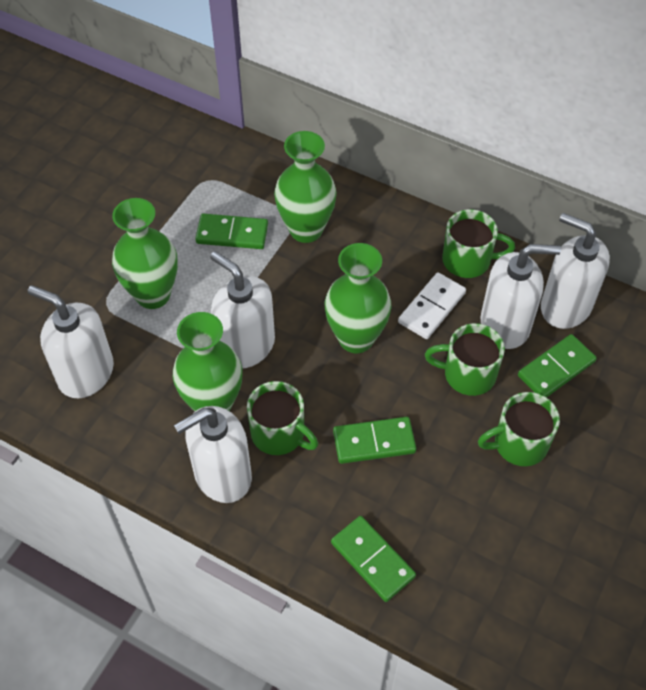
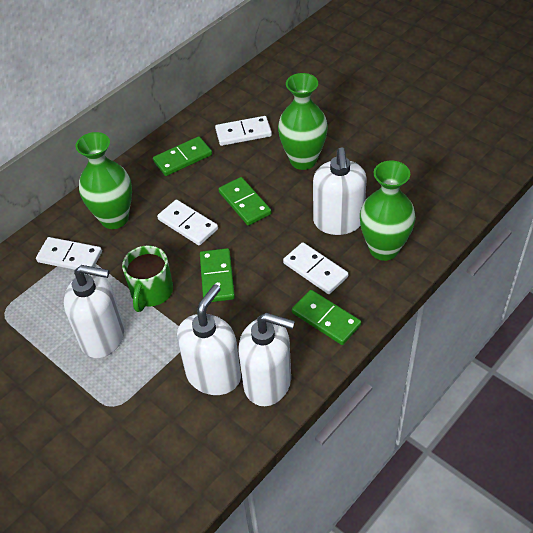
green mug: [247,381,318,455] [425,323,505,396] [442,209,515,278] [478,392,560,466] = 4 -> [122,245,173,312] = 1
green vase: [112,198,178,309] [173,312,242,411] [274,131,337,243] [325,243,392,353] = 4 -> [76,132,132,229] [278,73,328,170] [360,161,416,261] = 3
white domino: [398,272,466,339] = 1 -> [36,237,102,270] [157,200,218,245] [215,116,272,146] [283,242,348,294] = 4
white soap dispenser: [28,285,114,398] [174,406,252,503] [210,251,275,369] [480,244,561,349] [541,213,610,329] = 5 -> [64,265,124,358] [177,284,241,395] [238,313,295,406] [313,147,367,235] = 4

